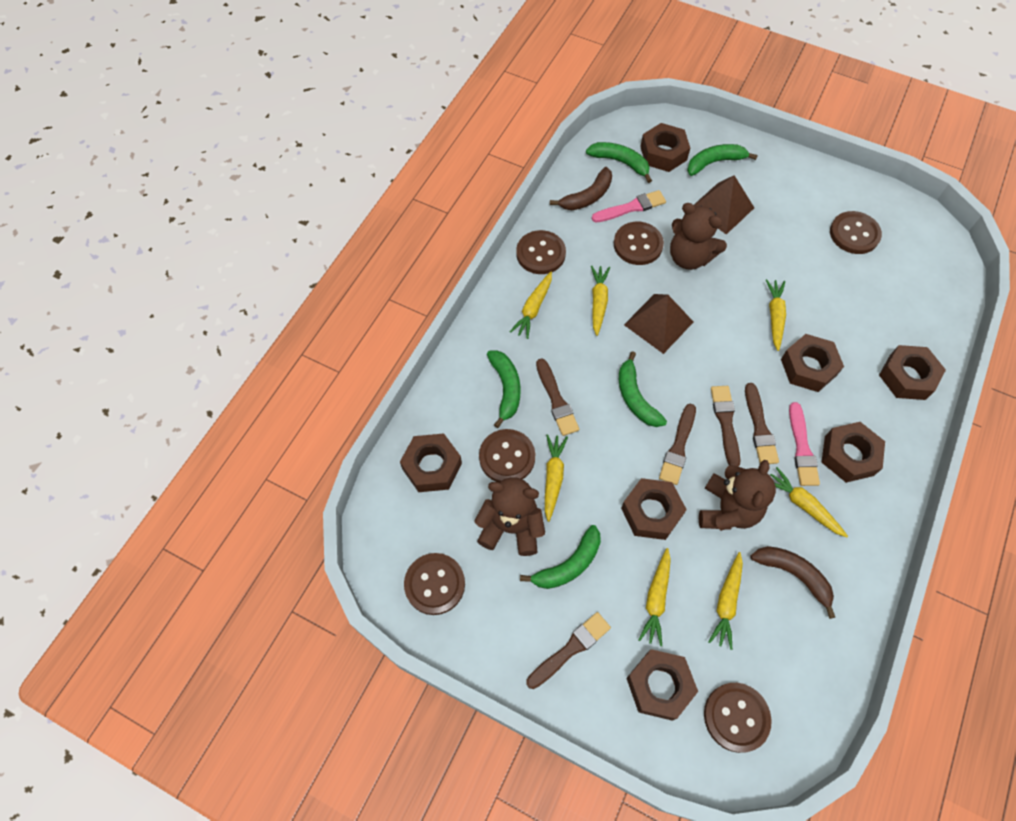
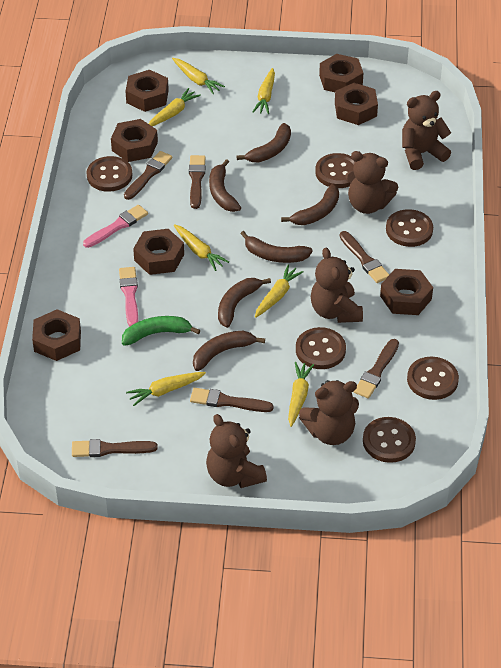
brown banana: [550,167,612,210] [751,546,835,619] = 2 -> [193,331,265,371] [209,159,241,212] [218,278,271,328] [237,123,291,163] [240,231,313,263] [281,184,339,225] = 6
brown brush: [526,612,611,689] [536,358,579,436] [659,404,696,485] [711,386,740,467] [745,383,779,464] = 5 -> [72,439,158,457] [124,151,172,200] [189,155,205,209] [190,388,274,412] [340,231,389,283] [354,339,399,399] = 6
brown pyramid: [624,294,693,354] [694,175,754,234] = 2 -> none = 0
brown teddy bear: [474,477,545,556] [670,203,727,270] [699,460,776,531] = 3 -> [206,414,267,488] [299,380,359,445] [311,248,363,323] [345,151,398,214] [402,91,451,170] = 5
green banana: [487,350,521,428] [520,525,601,589] [586,142,652,183] [619,351,667,427] [687,144,758,176] = 5 -> [122,316,200,346] = 1

